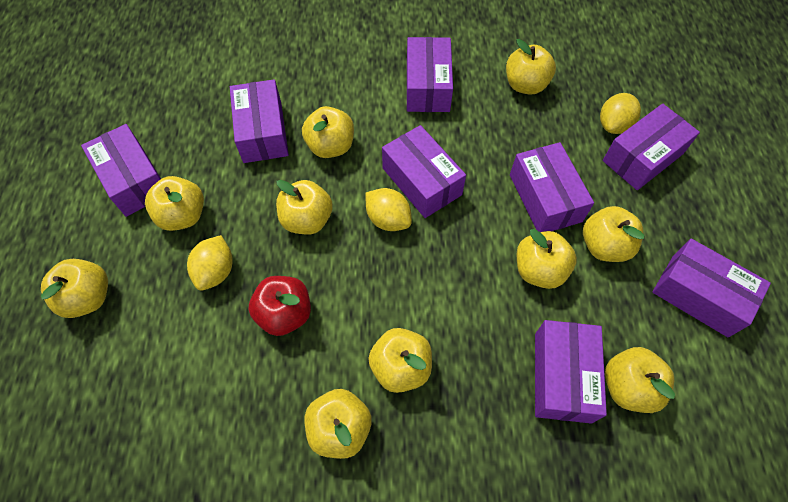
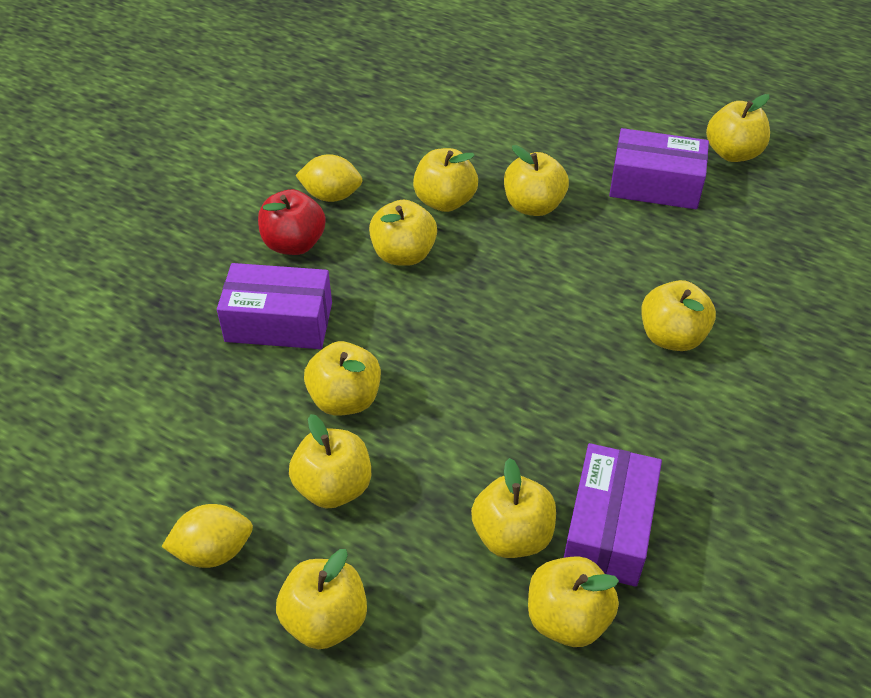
purple box: [81,124,161,217] [230,79,289,163] [382,125,466,218] [407,37,453,112] [510,142,594,232] [535,320,607,424] [603,104,700,190] [652,239,771,337] = 8 -> [217,263,332,349] [564,443,662,587] [609,128,709,209] = 3
yellow lemon: [187,235,232,291] [365,188,412,231] [600,93,641,134] = 3 -> [162,504,253,568] [296,154,363,202] = 2

